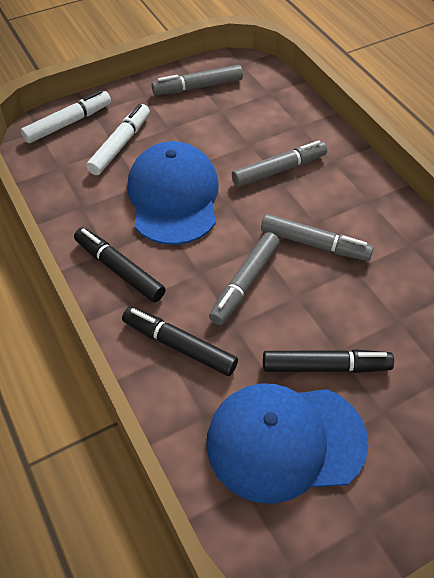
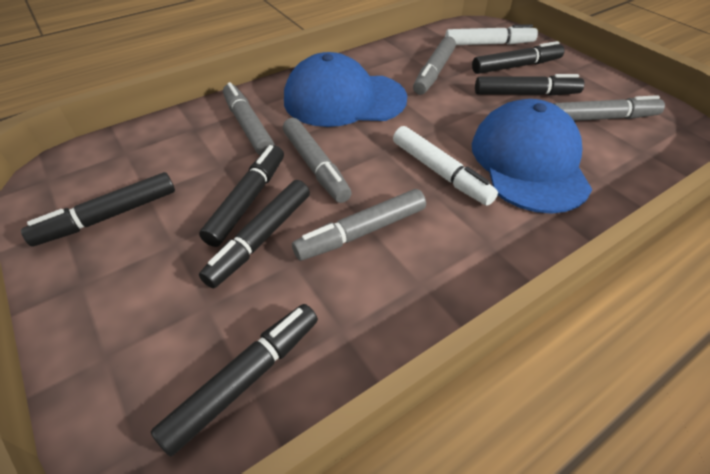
black marker: [74,227,165,302] [122,307,238,376] [263,349,394,373] = 3 -> [21,172,175,247] [151,304,318,456] [199,145,284,247] [199,180,310,288] [472,41,565,74] [475,74,584,96] = 6
grey marker: [152,65,243,95] [209,232,280,325] [232,140,327,187] [261,214,374,261] = 4 -> [223,82,275,156] [283,118,352,203] [292,189,426,261] [413,36,456,95] [553,95,665,121] = 5

